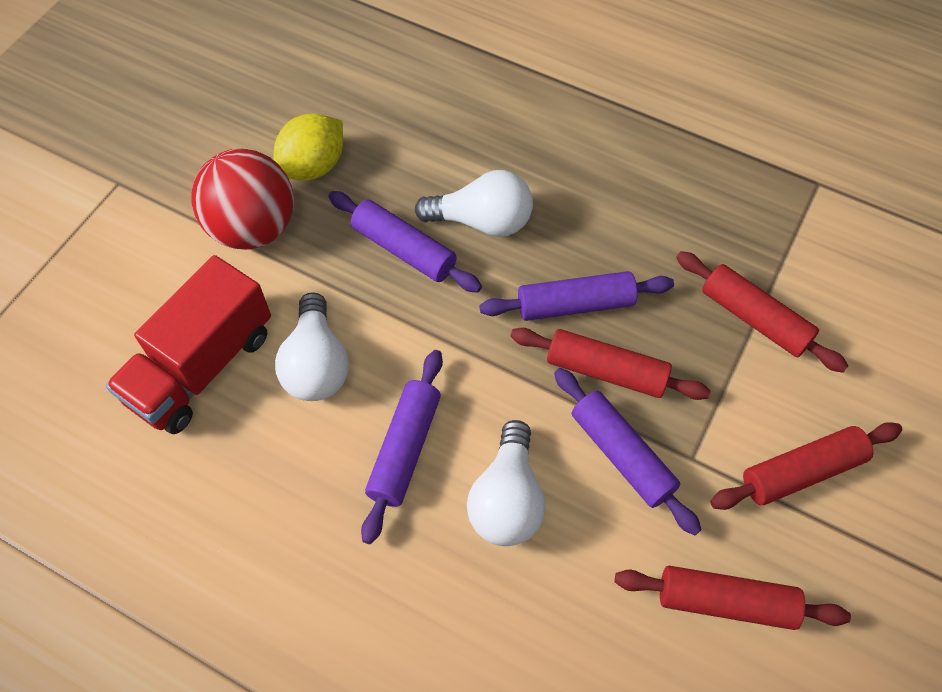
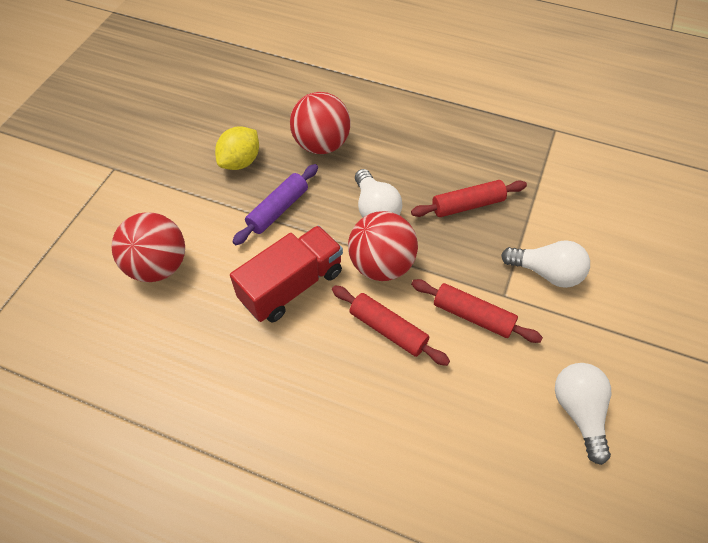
purple rolling pin: [328,191,482,293] [361,350,443,544] [479,271,674,321] [554,368,702,536] = 4 -> [232,164,318,245] = 1
red ball: [191,149,294,250] = 1 -> [111,212,185,282] [290,92,351,154] [348,211,418,281] = 3
red rolling pin: [510,328,711,400] [615,566,851,630] [676,251,848,373] [710,422,902,510] = 4 -> [332,286,450,366] [411,180,527,217] [411,279,543,343] = 3

